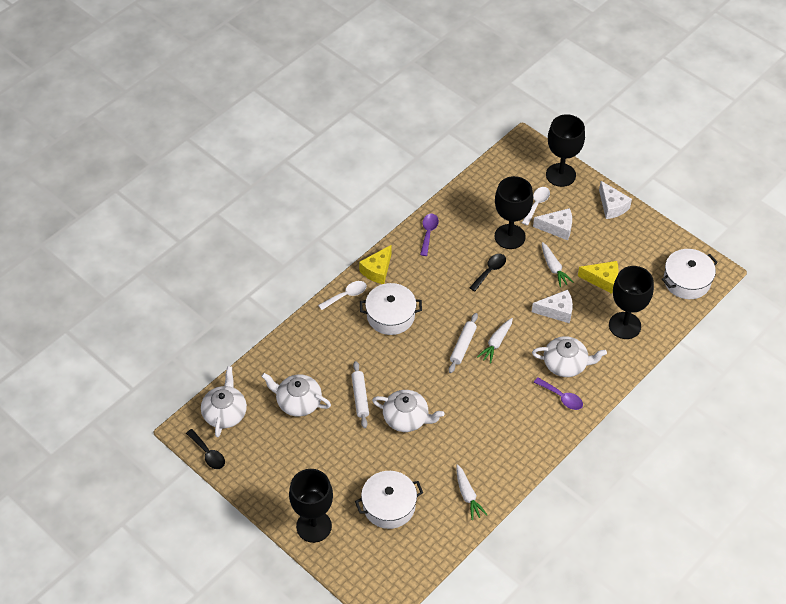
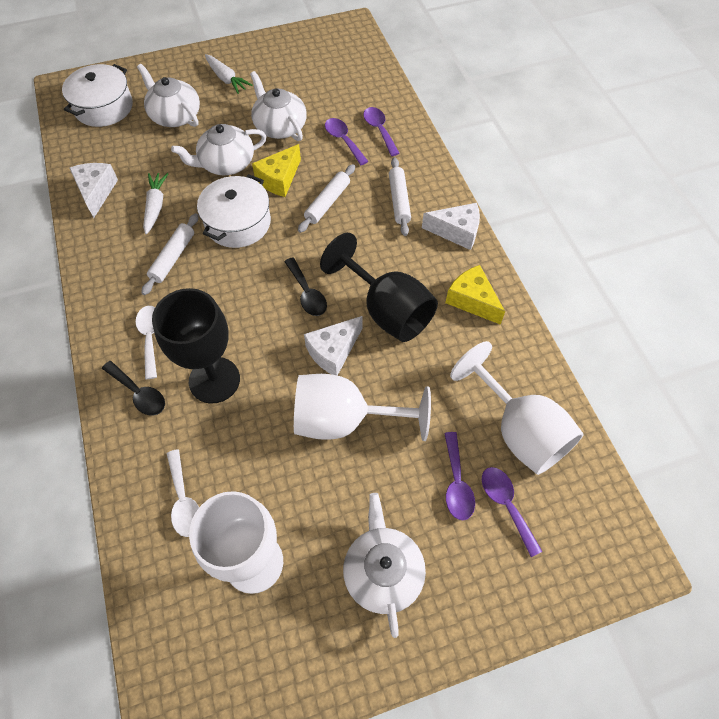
black goblet: [289,469,333,543] [495,176,533,249] [546,114,585,187] [609,266,654,339] = 4 -> [152,288,240,404] [320,233,438,342] = 2
purple spoon: [420,214,439,256] [534,377,583,410] = 2 -> [325,118,368,165] [363,107,400,156] [444,432,475,520] [482,467,542,557] = 4
white carrot: [456,464,487,520] [477,318,513,364] [542,242,573,287] = 3 -> [143,173,168,234] [205,54,253,94] = 2
white goblet: none = 0 -> [189,491,283,594] [294,374,431,441] [450,341,584,475] = 3
white pot: [355,471,423,529] [360,283,422,335] [662,249,718,299] = 3 -> [62,64,133,127] [197,174,271,248] = 2
white rolling pin: [351,361,369,428] [449,313,478,373] = 2 -> [141,213,199,295] [298,164,355,233] [389,157,411,236] = 3

